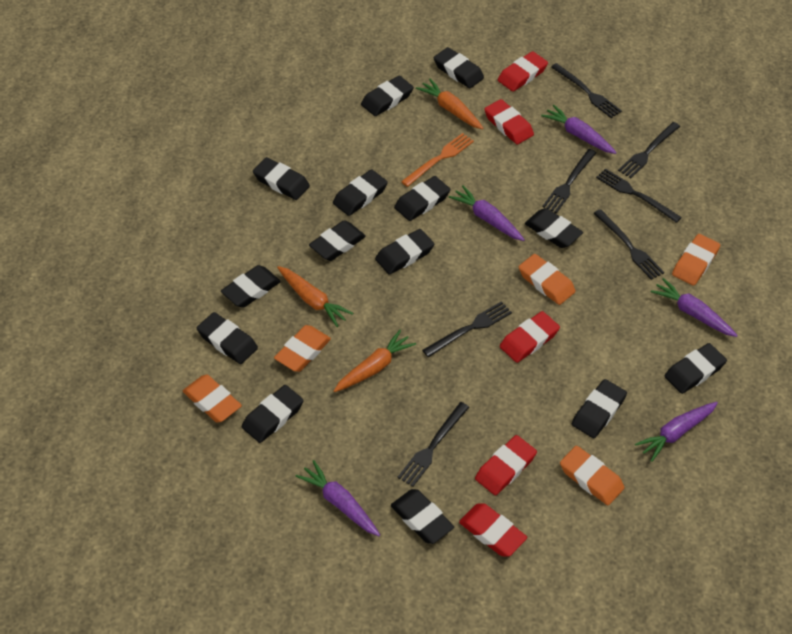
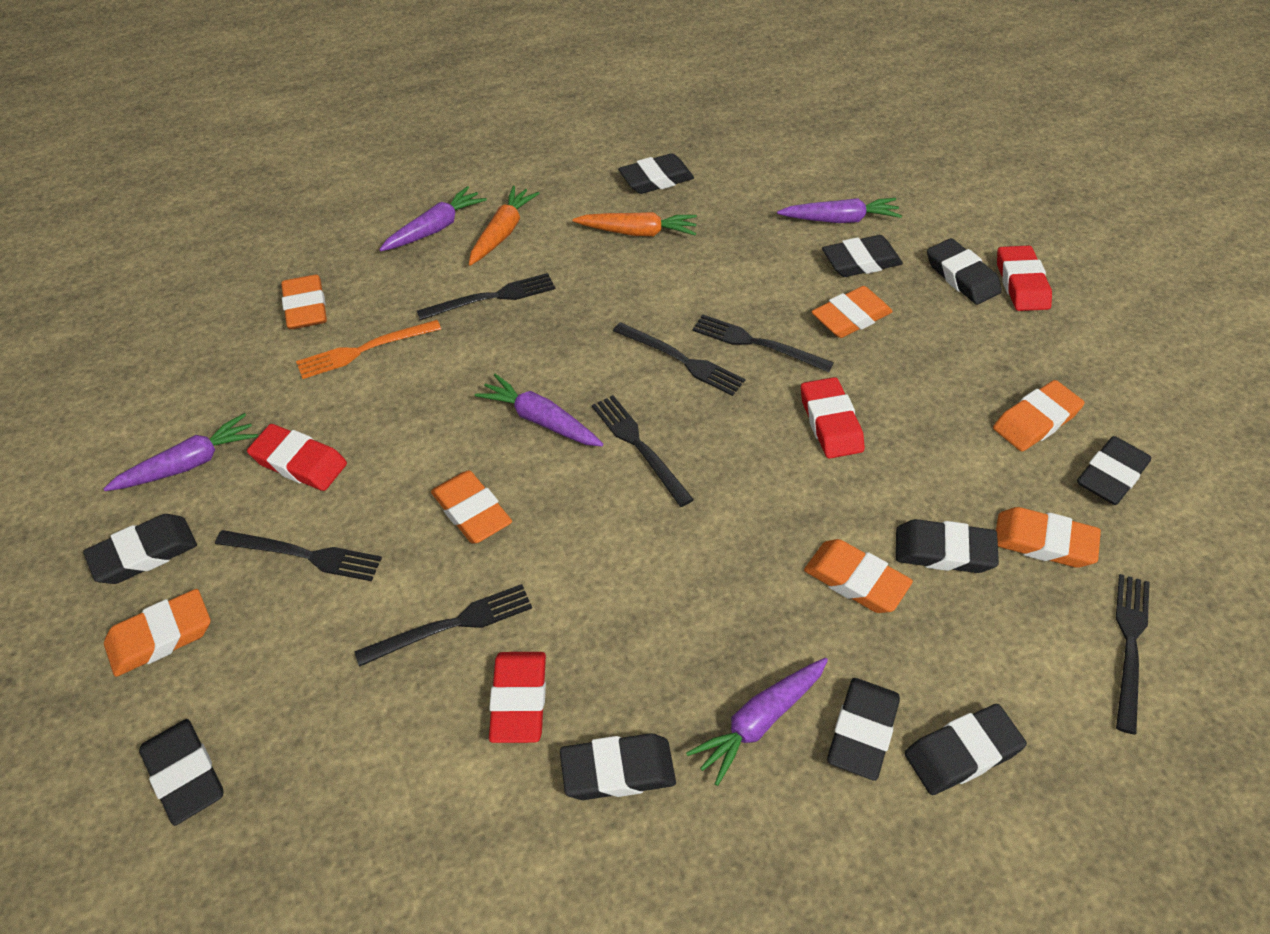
black eraser: [197,312,258,364] [221,265,281,308] [242,385,304,443] [253,157,310,200] [309,220,366,261] [333,169,388,216] [361,76,414,116] [375,229,434,275] [391,489,454,544] [394,176,450,221] [434,47,484,88] [525,208,583,248] [572,379,627,438] [664,343,727,394] = 14 -> [83,514,197,584] [139,719,223,826] [560,733,676,800] [618,153,694,194] [822,235,903,277] [827,678,900,781] [896,519,999,573] [905,704,1027,795] [927,238,1002,305] [1077,436,1151,505] = 10
orange carrot: [277,266,353,327] [334,330,416,392] [416,79,483,129] = 3 -> [469,186,540,266] [573,212,697,236] = 2
orange eraser: [183,375,242,422] [274,325,331,372] [519,254,576,305] [560,446,624,505] [672,234,720,286] = 5 -> [104,589,211,677] [281,275,327,329] [431,470,512,543] [804,539,913,613] [811,286,893,338] [993,380,1084,452] [996,507,1101,568] = 7
red eraser: [459,503,527,557] [475,435,537,495] [484,99,534,144] [498,51,548,92] [500,311,560,363] = 5 -> [247,424,347,491] [489,652,546,743] [801,377,865,459] [997,245,1052,311] = 4

